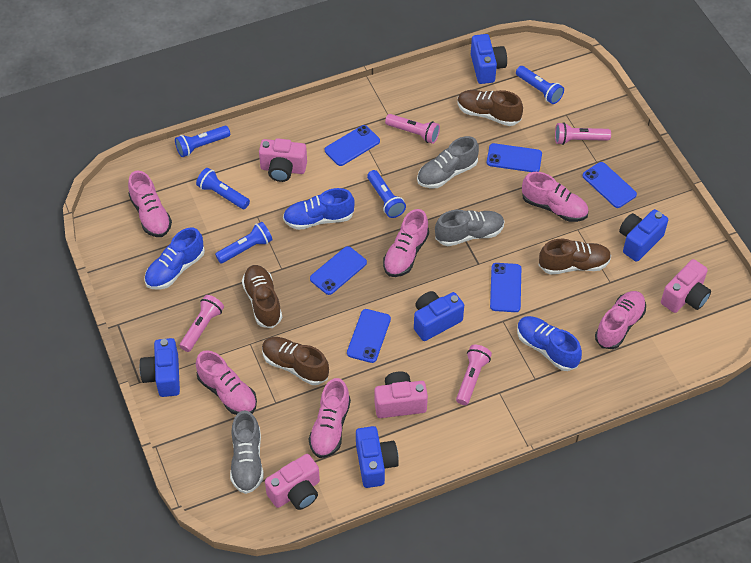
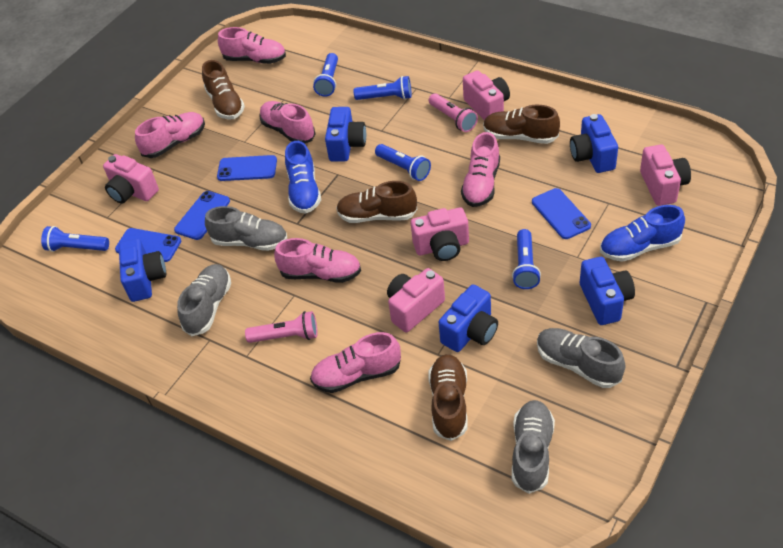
blue phone: [310,246,367,295] [325,125,380,166] [347,309,391,363] [487,143,542,172] [490,263,521,312] [582,162,637,208] = 6 -> [115,228,181,262] [174,191,230,240] [217,155,277,181] [532,188,591,239] = 4
blue shoe: [144,227,205,290] [283,188,355,230] [517,316,582,371] = 3 -> [285,141,321,214] [600,205,685,262] = 2
grey shoe: [230,410,263,494] [417,136,479,188] [435,210,505,246] = 3 -> [177,264,231,336] [205,206,287,251] [512,400,555,494] [537,328,625,388] = 4
pink camera: [259,138,307,182] [265,454,320,510] [375,371,428,418] [661,259,711,313] = 4 -> [103,154,159,204] [387,268,445,332] [411,207,469,261] [463,70,510,120] [640,145,691,206] = 5
pink flashlight: [179,295,224,352] [385,114,440,144] [456,345,492,405] [555,122,611,145] = 4 -> [245,311,318,343] [429,93,478,132] = 2

